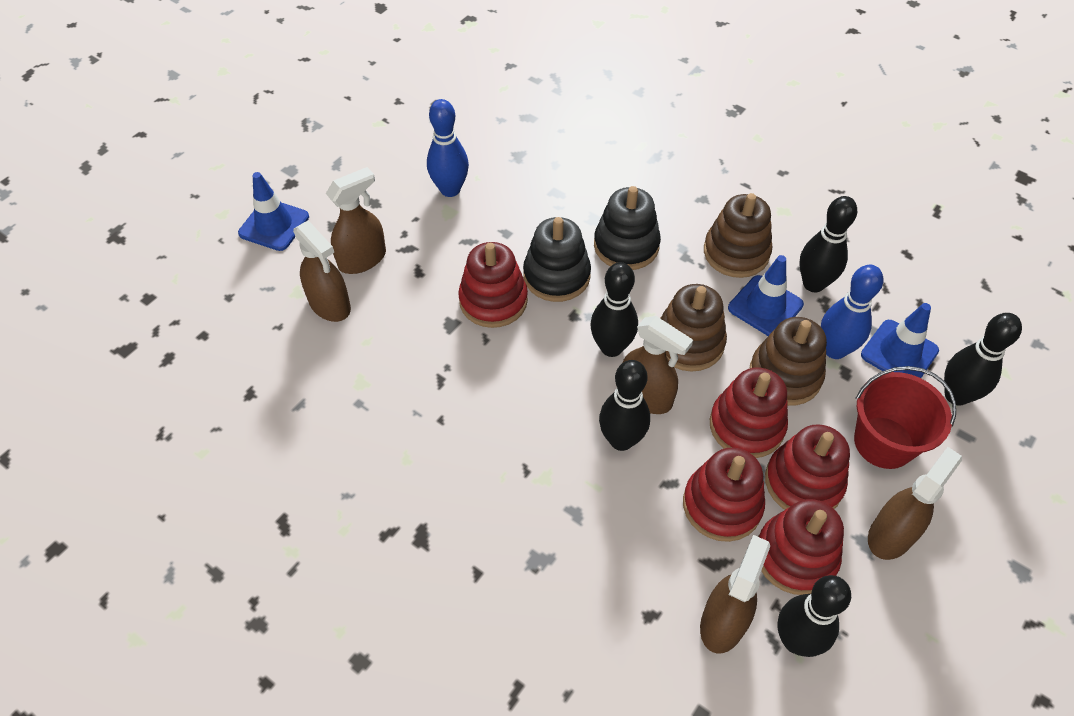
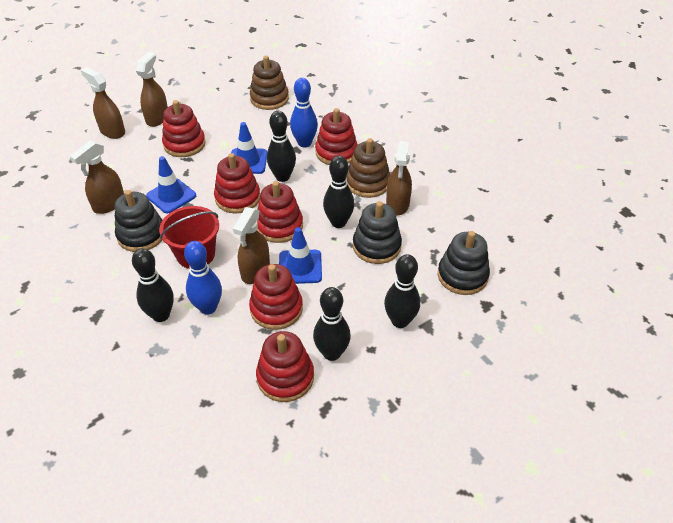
black stacking toy: [523,217,591,302] [594,186,661,270] = 2 -> [115,190,162,252] [353,201,402,264] [438,231,490,295] = 3
brown stacking toy: [660,284,727,372] [704,193,772,278] [749,317,827,406] = 3 -> [250,56,289,110] [346,138,390,198] = 2
red stacking toy: [458,242,528,328] [683,448,765,542] [710,368,788,458] [758,499,844,595] [765,424,850,510] = 5 -> [162,100,206,157] [214,153,260,214] [249,264,303,330] [256,331,314,402] [257,181,303,243] [315,108,358,165] = 6

